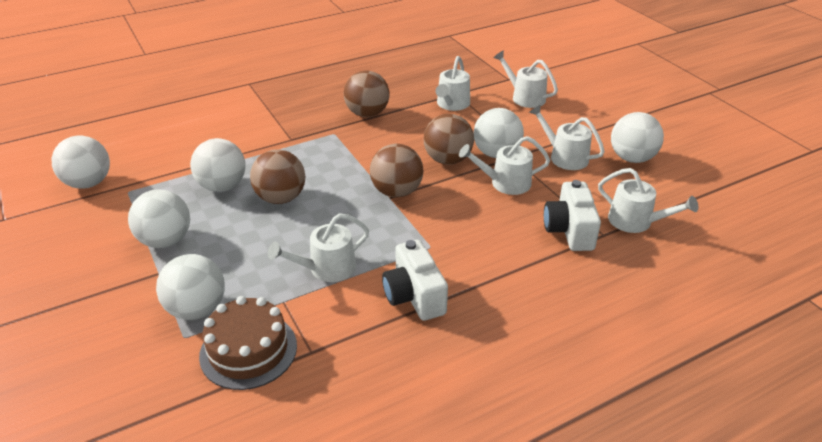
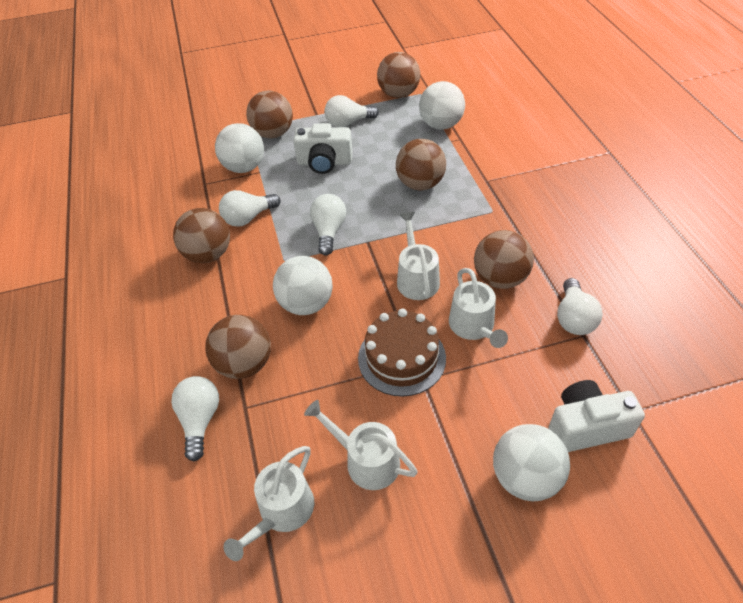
brown ball: [250,149,305,204] [343,71,390,117] [370,144,424,198] [424,114,474,165] = 4 -> [173,208,230,263] [205,315,271,379] [246,91,293,138] [377,52,420,98] [396,139,446,190] [474,230,534,289] = 6
white ball: [52,135,110,189] [128,189,190,248] [156,254,225,320] [190,138,245,192] [473,108,524,158] [611,112,664,163] = 6 -> [215,123,264,173] [273,256,333,315] [419,81,465,130] [493,424,570,501] = 4
white light bulb: none = 0 -> [171,376,219,461] [219,190,280,227] [310,194,346,256] [324,95,379,127] [557,278,603,335] = 5
white watering can: [268,213,369,282] [436,56,470,111] [459,136,550,195] [493,50,558,108] [529,104,605,170] [598,168,698,233] = 6 -> [224,446,314,561] [304,400,418,490] [397,212,440,300] [449,268,508,348] = 4

